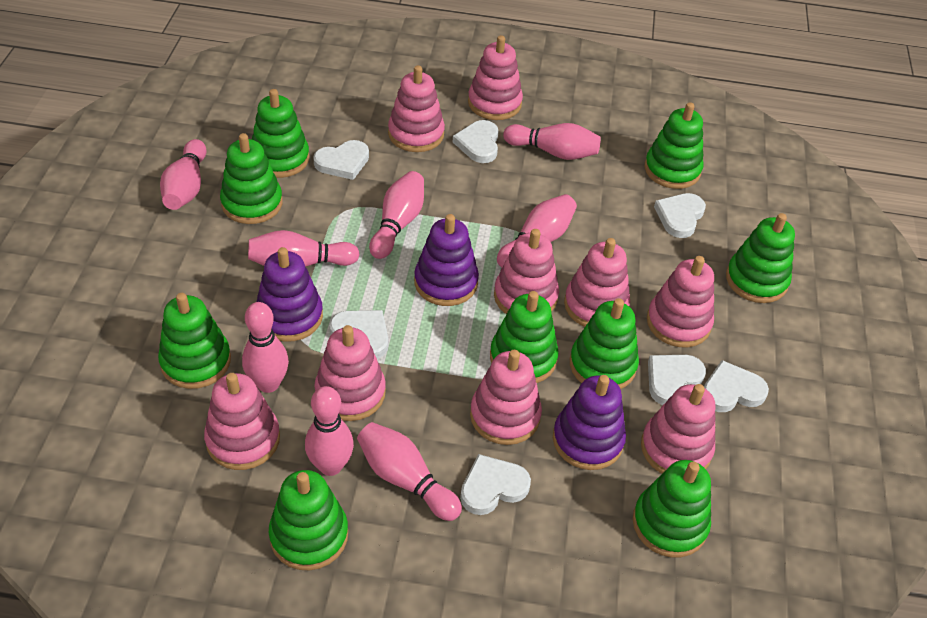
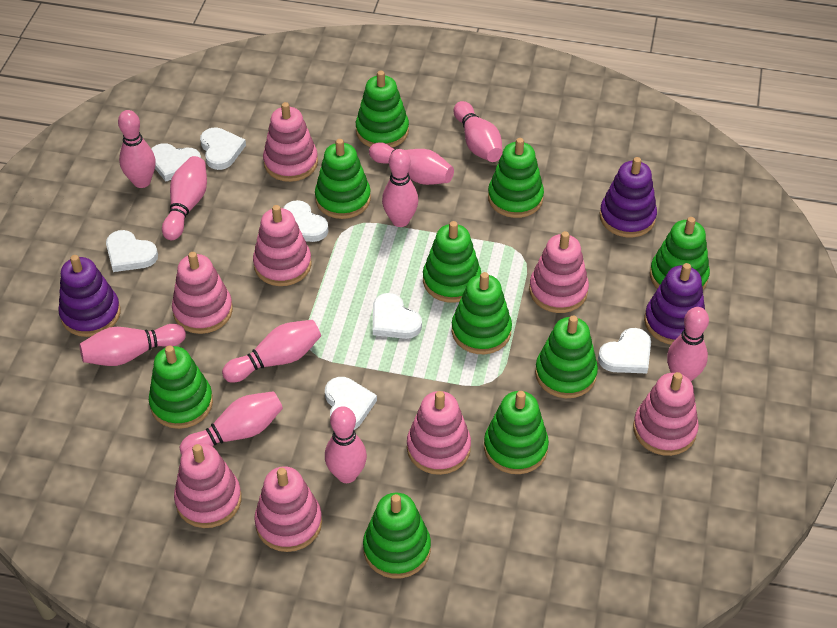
green stacking toy: [158,293,231,389] [220,133,283,224] [252,89,310,178] [269,470,348,570] [490,291,559,383] [570,298,639,389] [633,460,711,557] [645,102,704,189] [726,213,795,303] = 9 -> [149,345,213,429] [315,139,371,219] [356,70,409,148] [363,493,431,579] [423,221,481,303] [452,272,512,354] [484,391,549,474] [488,138,544,218] [535,316,598,398] [650,217,710,290] = 10
pink bowling pin: [160,139,207,210] [242,302,289,393] [248,230,360,267] [305,386,354,476] [357,422,462,521] [369,171,424,259] [497,194,577,268] [503,123,601,160] = 8 -> [79,324,186,366] [118,110,156,188] [162,156,207,240] [179,391,283,454] [222,320,321,383] [325,406,367,483] [369,142,454,185] [382,149,418,227] [454,101,503,162] [667,307,709,381] = 10
pink stacking toy: [204,373,280,470] [314,325,386,421] [388,65,445,152] [468,35,523,120] [470,350,542,445] [494,229,559,314] [564,238,630,327] [641,384,715,474] [647,256,714,348] = 9 -> [172,252,233,334] [174,443,241,528] [253,205,312,286] [254,466,322,552] [263,102,318,182] [407,391,471,475] [529,231,589,313] [633,372,699,456] = 8

